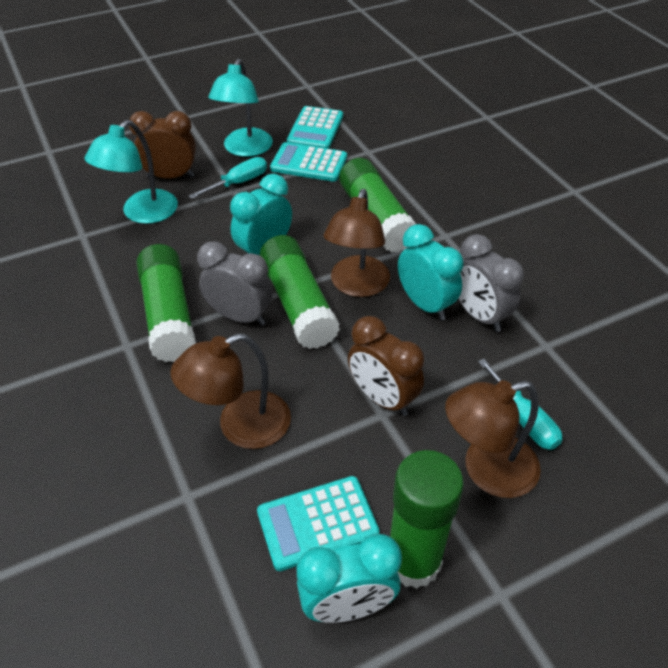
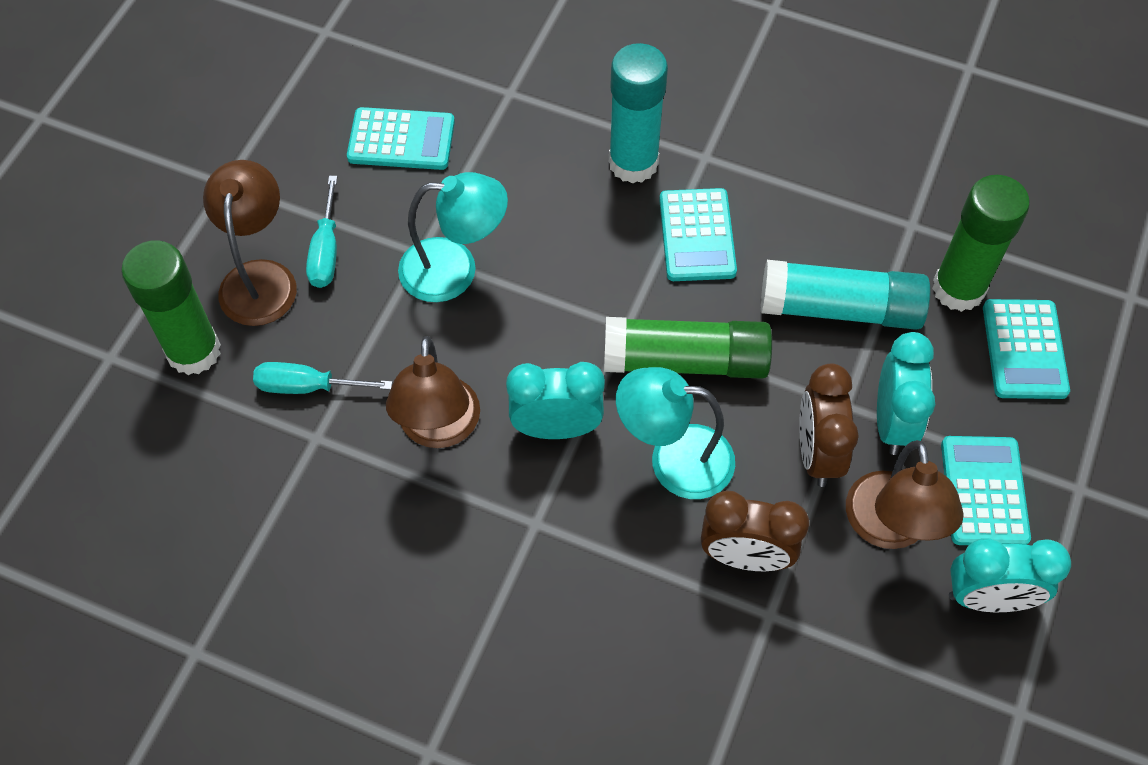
green glue stick: [137,244,196,362] [260,235,340,349] [339,158,416,253] [390,450,464,589] = 4 -> [121,240,221,375] [604,317,772,379] [932,175,1030,312] = 3
grey clock: [197,241,273,326] [458,234,524,332] = 2 -> none = 0
turquoise calculator: [257,476,379,571] [270,142,347,182] [287,106,343,149] = 3 -> [347,107,455,170] [659,188,737,281] [941,436,1031,545] [983,299,1070,399] = 4
turquoise glue stick: none = 0 -> [609,43,668,184] [761,260,931,330] = 2

